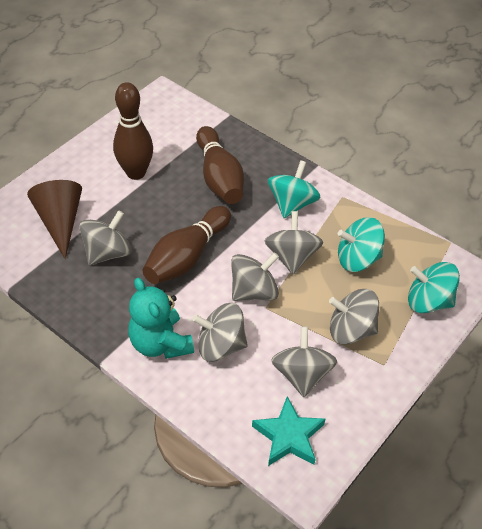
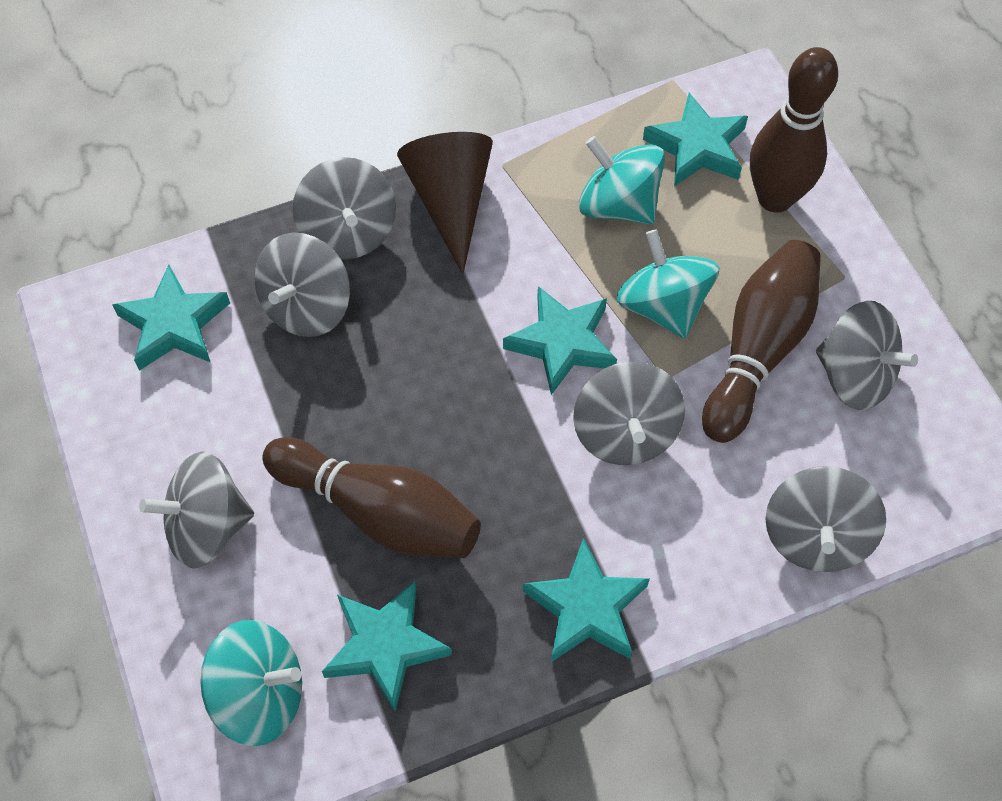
turquoise star: [252,396,325,466] = 1 -> [112,265,230,371] [322,581,452,711] [503,286,617,395] [523,538,650,662] [643,93,748,187] = 5
turquoise teddy bear: [128,278,194,359] = 1 -> none = 0

